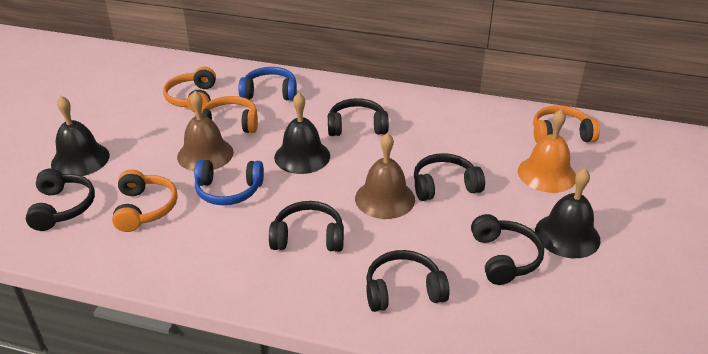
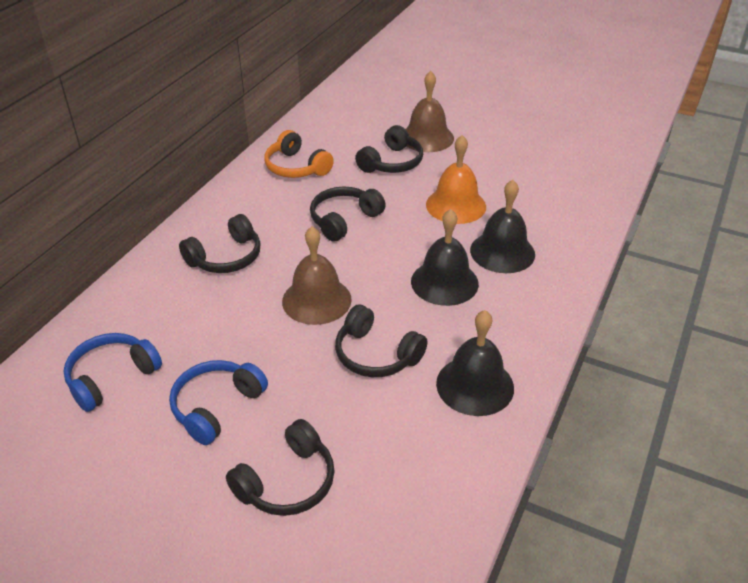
black headphones: [26,169,95,231] [269,201,344,252] [328,98,389,136] [366,250,450,312] [414,153,485,201] [471,214,544,285] = 6 -> [179,214,261,273] [226,419,335,516] [310,187,386,242] [335,305,428,377] [355,125,423,173] = 5
orange headphones: [112,169,178,232] [163,67,216,113] [195,96,258,133] [533,105,600,143] = 4 -> [264,130,334,178] = 1

